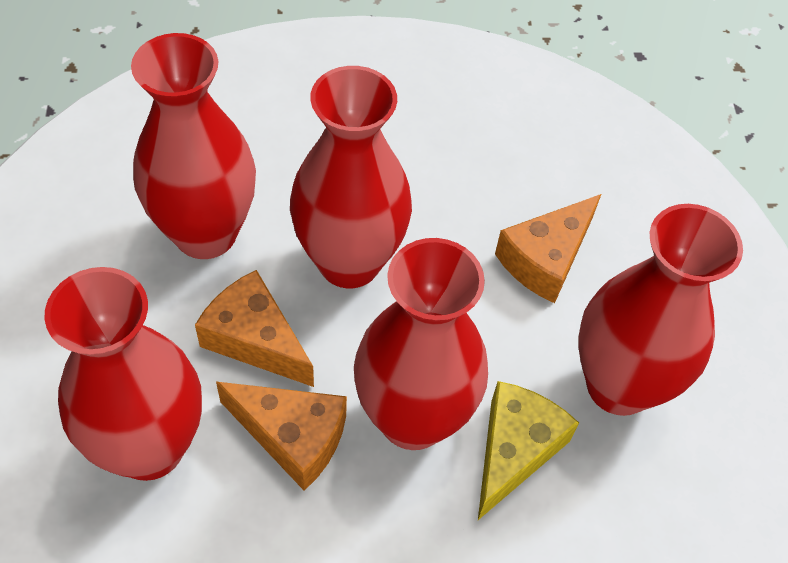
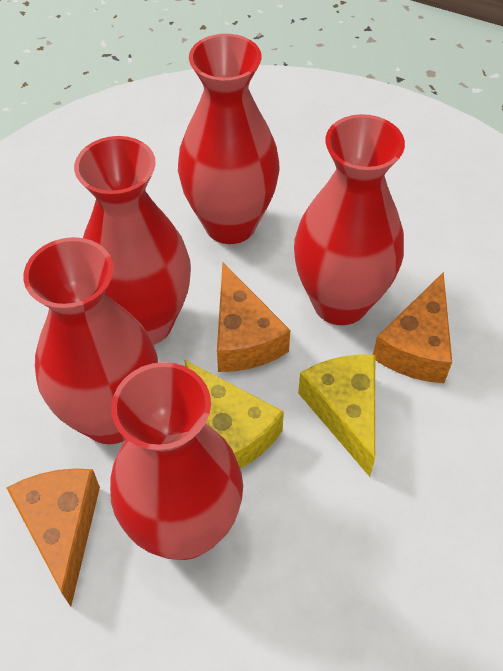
yellow cheese: [478,381,579,520] = 1 -> [184,360,284,468] [298,355,375,477] = 2

